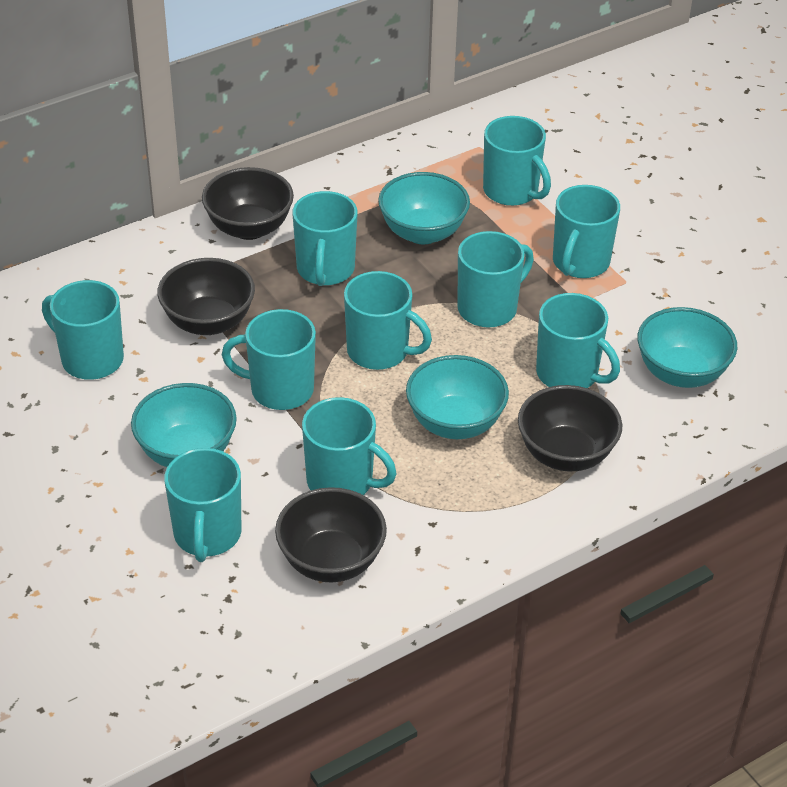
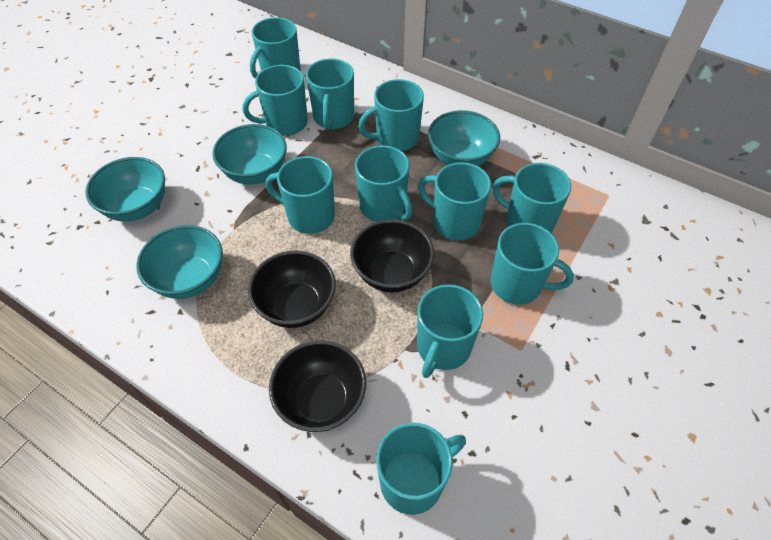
black bowl: [157,258,255,335] [202,167,294,240] [275,487,387,582] [518,385,622,471] = 4 -> [248,251,336,328] [269,340,366,432] [350,219,434,292] = 3
turquoise mug: [42,280,124,380] [164,448,242,562] [222,309,316,410] [293,191,357,286] [302,397,397,495] [344,271,432,370] [457,231,534,327] [483,116,551,206] [536,293,620,388] [553,185,620,278] = 10 -> [243,65,308,136] [250,17,301,79] [266,156,335,234] [306,58,354,130] [355,145,413,222] [358,79,424,151] [376,423,466,515] [417,284,483,378] [418,162,491,240] [490,223,574,305] [492,163,571,233] = 11

